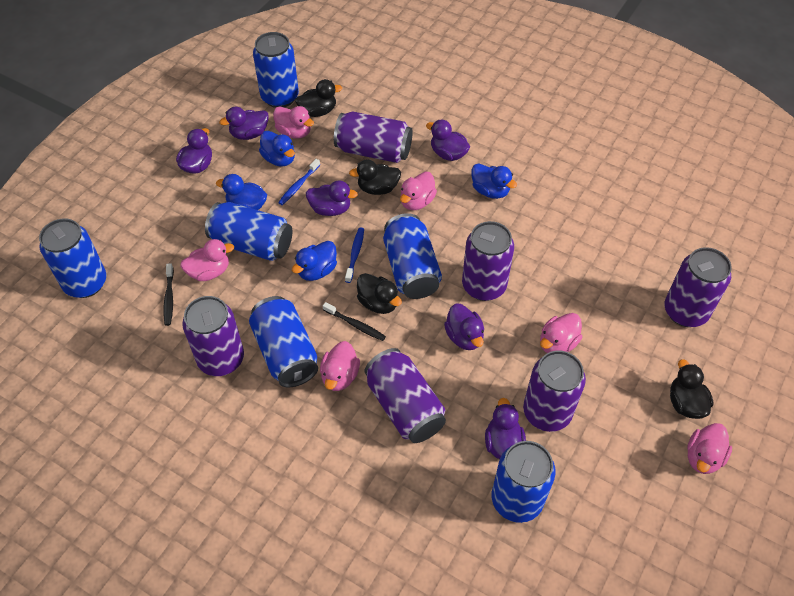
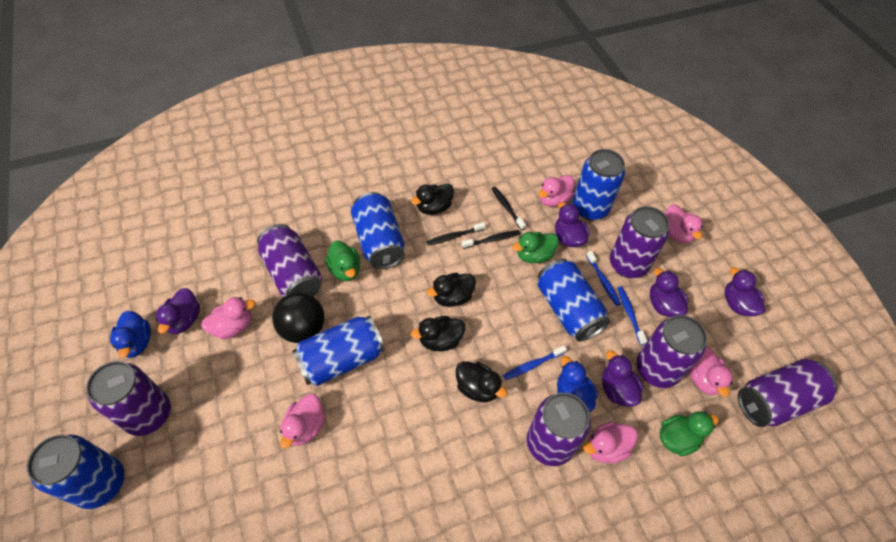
black ball: none = 0 -> [272,292,324,343] = 1
black toothbrush: [164,263,174,326] [323,302,386,341] = 2 -> [427,222,486,245] [462,230,521,249] [491,186,526,230] = 3
blue can: [39,218,106,298] [205,202,292,261] [249,296,318,387] [253,32,299,108] [383,213,442,299] [491,441,556,523] = 6 -> [27,435,125,509] [292,316,385,386] [351,192,405,269] [538,258,610,342] [573,149,625,221] = 5
blue duck: [216,174,267,210] [259,131,295,167] [292,241,337,281] [472,163,517,199] = 4 -> [110,310,151,358] [557,356,598,412] = 2
blue toothbrush: [278,159,320,205] [345,227,364,283] = 2 -> [503,345,567,380] [586,251,621,306] [617,286,647,345] = 3
green duck: none = 0 -> [325,240,361,281] [512,232,559,263] [660,411,719,456] = 3
purple duck: [176,128,212,174] [219,107,269,140] [306,181,358,216] [426,120,470,161] [444,304,484,350] [485,398,526,459] = 6 -> [156,288,200,334] [555,202,590,247] [602,350,643,407] [650,268,688,317] [725,267,766,316] = 5

